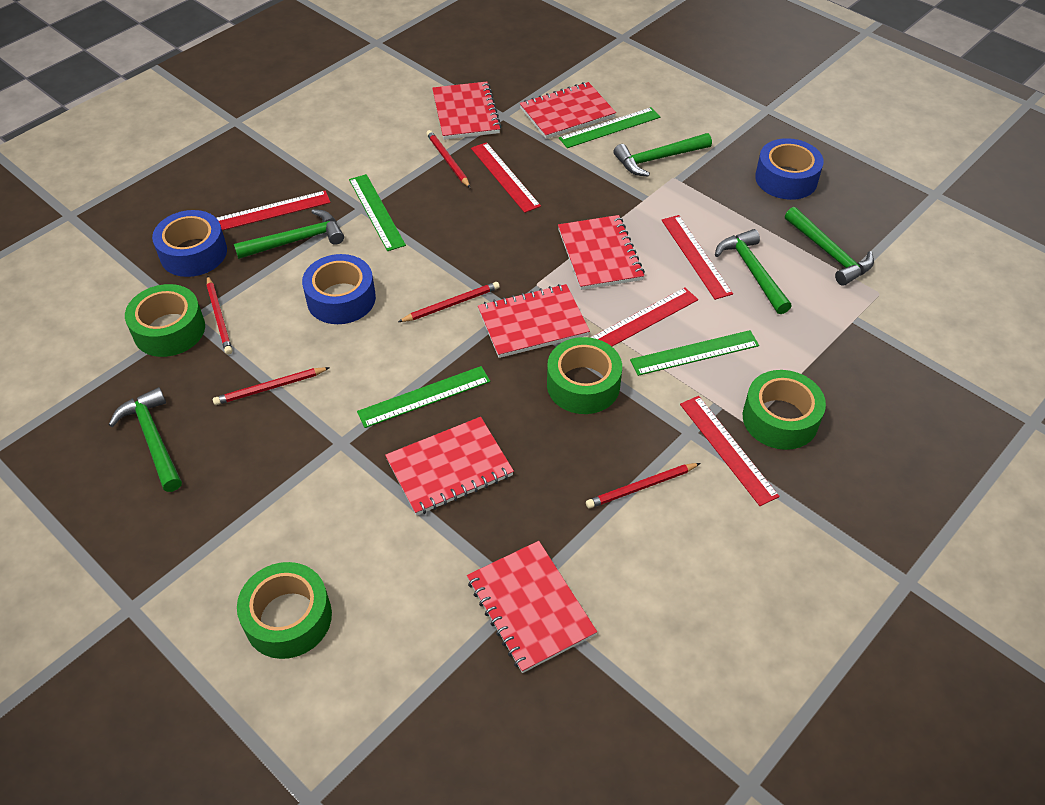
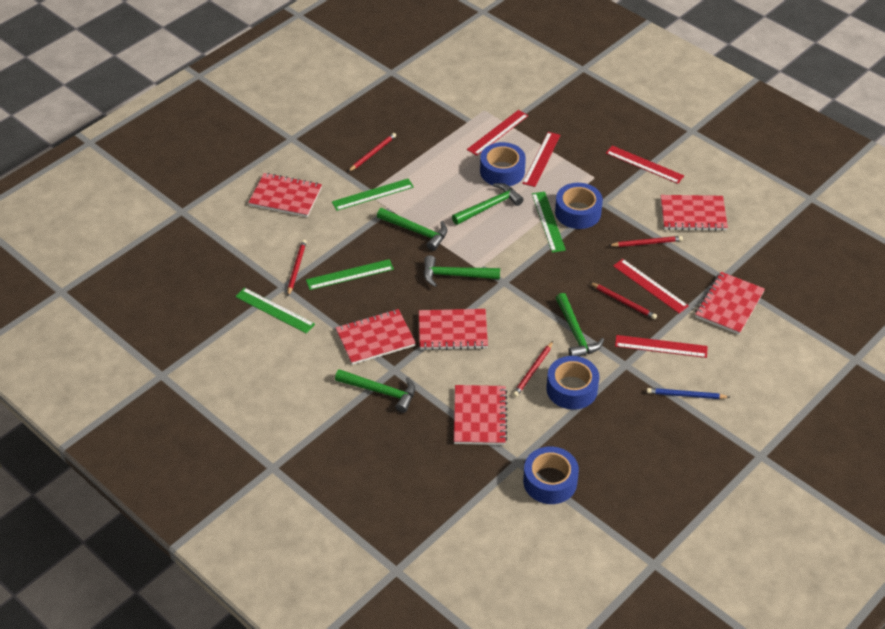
blue pencil: none = 0 -> [647,388,730,399] = 1
blue tape: [152,210,227,277] [302,254,376,324] [755,138,824,200] = 3 -> [480,142,526,186] [523,446,579,504] [546,356,599,410] [555,183,603,229] = 4
green tape: [125,284,205,357] [237,562,332,659] [547,337,622,414] [743,370,826,450] = 4 -> none = 0

